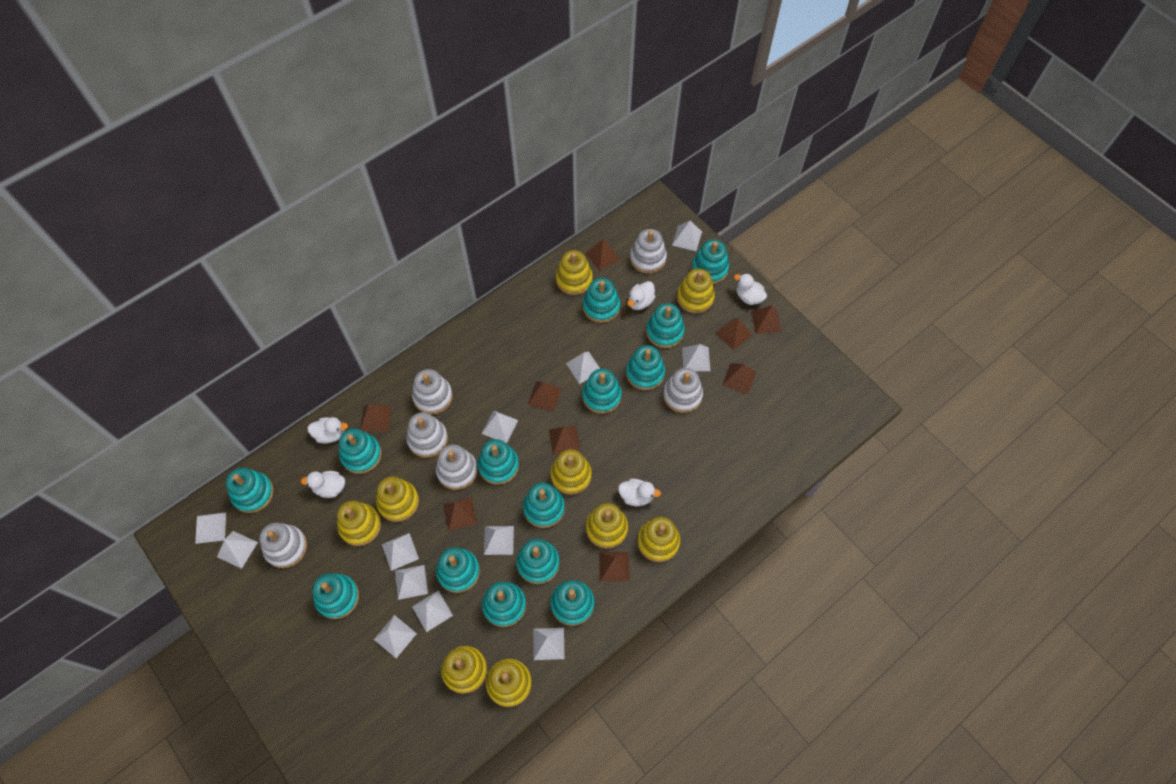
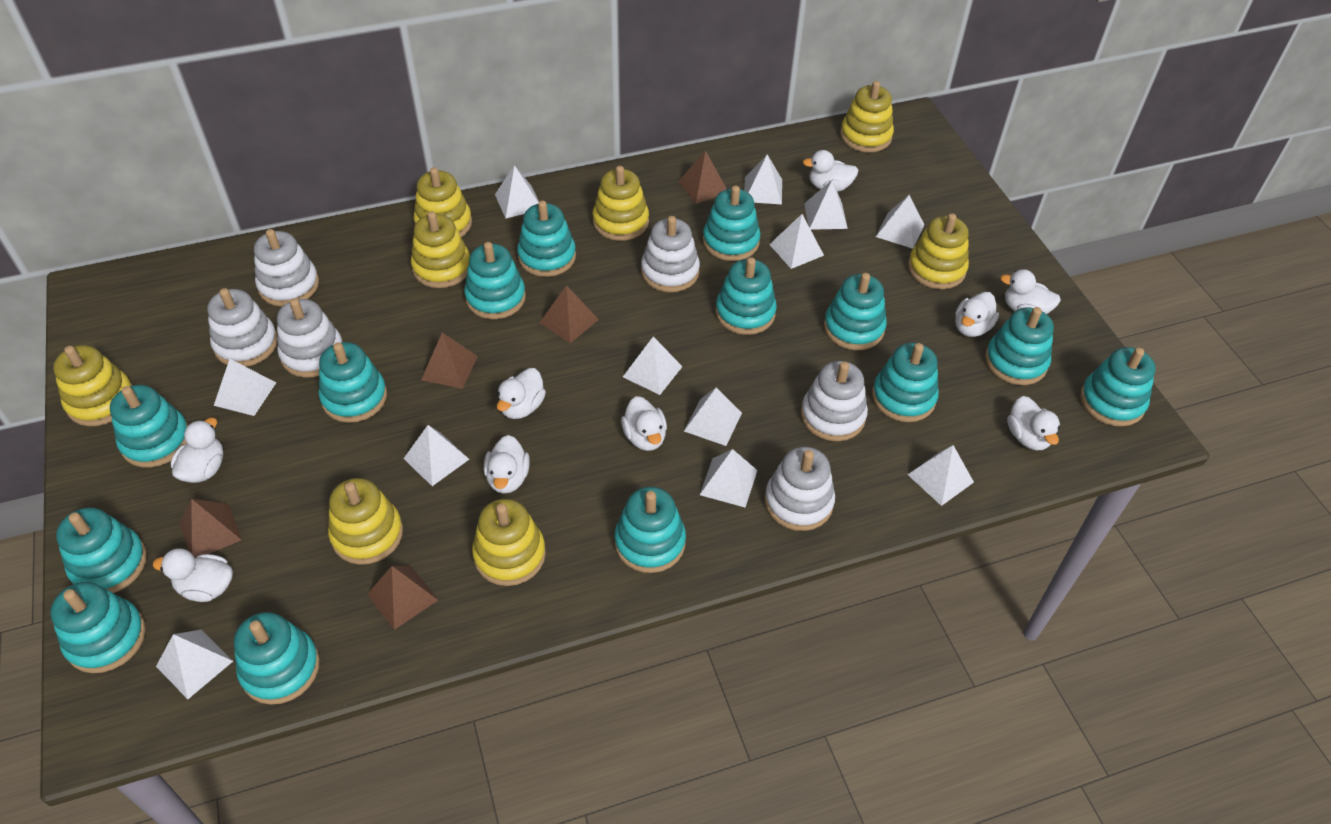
brown pyramid: [360,405,391,432] [443,497,477,531] [527,381,562,412] [549,425,580,455] [586,239,620,271] [599,552,630,582] [715,318,752,351] [722,363,756,395] [751,305,782,334] = 9 -> [179,499,242,558] [367,566,438,630] [421,333,478,389] [539,285,599,343] [678,151,727,204] = 5
white duck: [301,471,345,498] [307,417,348,444] [618,479,661,506] [627,281,656,310] [734,273,767,305] = 5 -> [153,548,233,602] [171,418,223,483] [484,435,530,494] [497,368,546,419] [621,396,667,451] [803,150,858,192] [955,292,999,337] [1000,269,1061,314] [1007,396,1060,450] = 9
yellow stacking toy: [337,501,381,546] [376,476,419,522] [441,646,487,694] [486,659,532,707] [550,449,592,495] [556,250,593,295] [586,503,628,549] [637,517,680,562] [677,269,715,314] = 9 -> [53,345,132,426] [328,478,403,565] [411,211,470,288] [413,167,472,237] [472,499,546,586] [593,166,649,241] [840,81,894,153] [908,213,969,289] = 8

